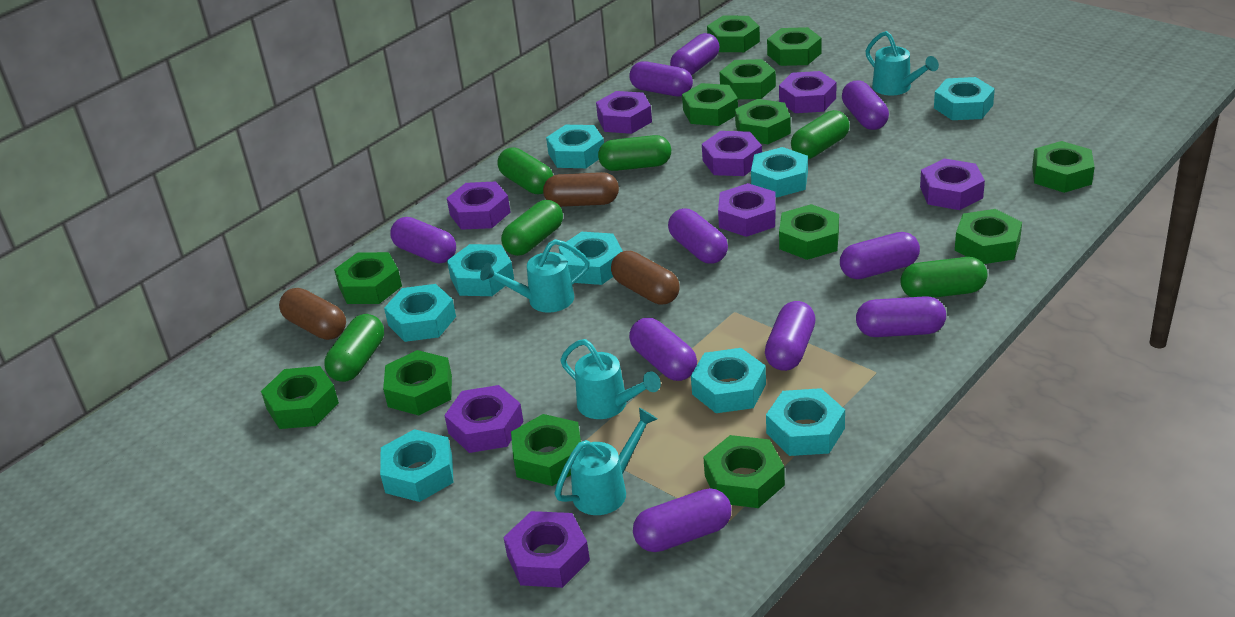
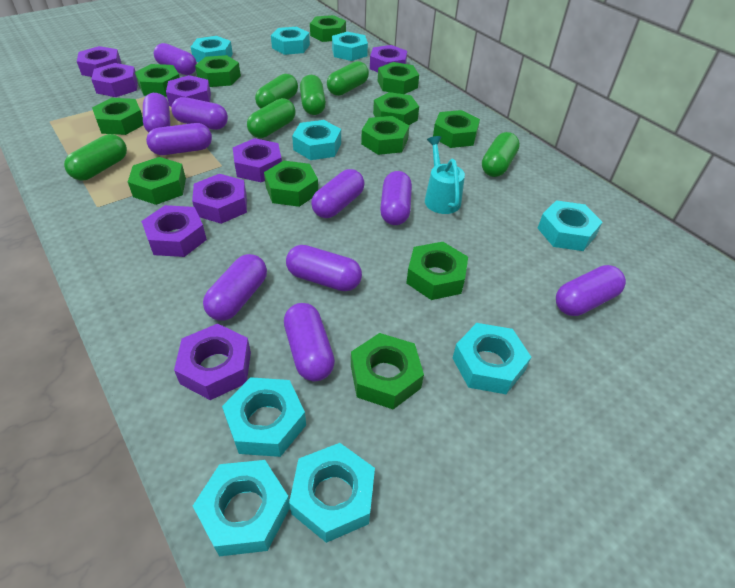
brown capsule: [279,288,346,340] [543,172,619,207] [611,251,680,305] = 3 -> none = 0
green nut: [261,366,339,429] [334,252,402,304] [383,350,452,416] [511,414,581,486] [682,83,738,126] [703,435,785,508] [707,16,760,52] [719,59,776,99] [735,99,791,144] [767,27,822,66] [779,204,839,260] [955,209,1022,264] [1032,141,1095,193] = 13 -> [92,98,143,135] [128,157,186,205] [135,64,180,97] [195,55,241,87] [264,161,318,207] [310,15,346,42] [351,333,424,409] [361,116,409,155] [373,92,419,125] [378,62,419,94] [406,242,468,300] [433,110,480,148] = 12
turquoise watering can: [480,239,590,313] [555,408,657,515] [560,339,661,419] [865,31,939,95] = 4 -> [425,136,465,214] = 1

